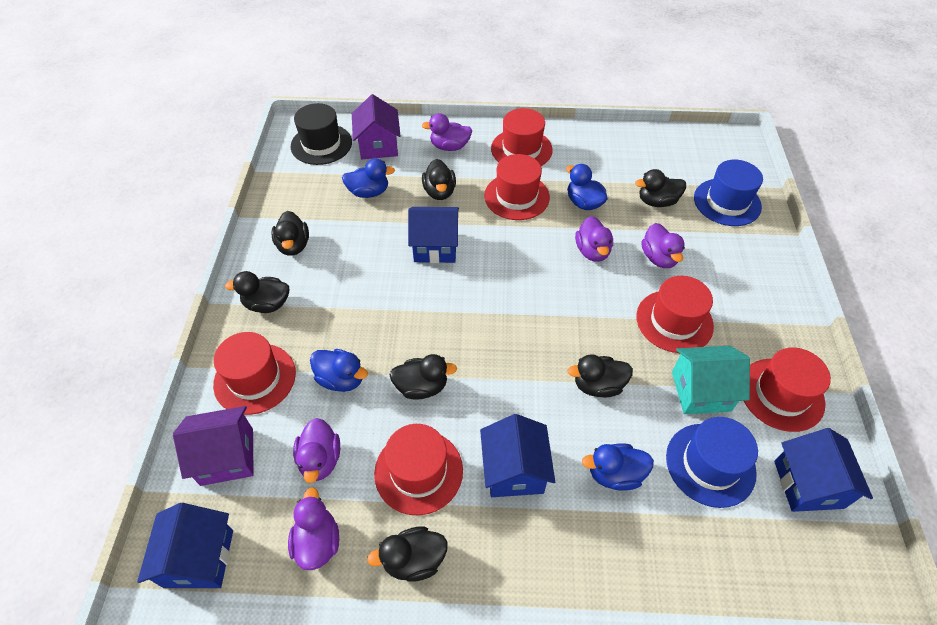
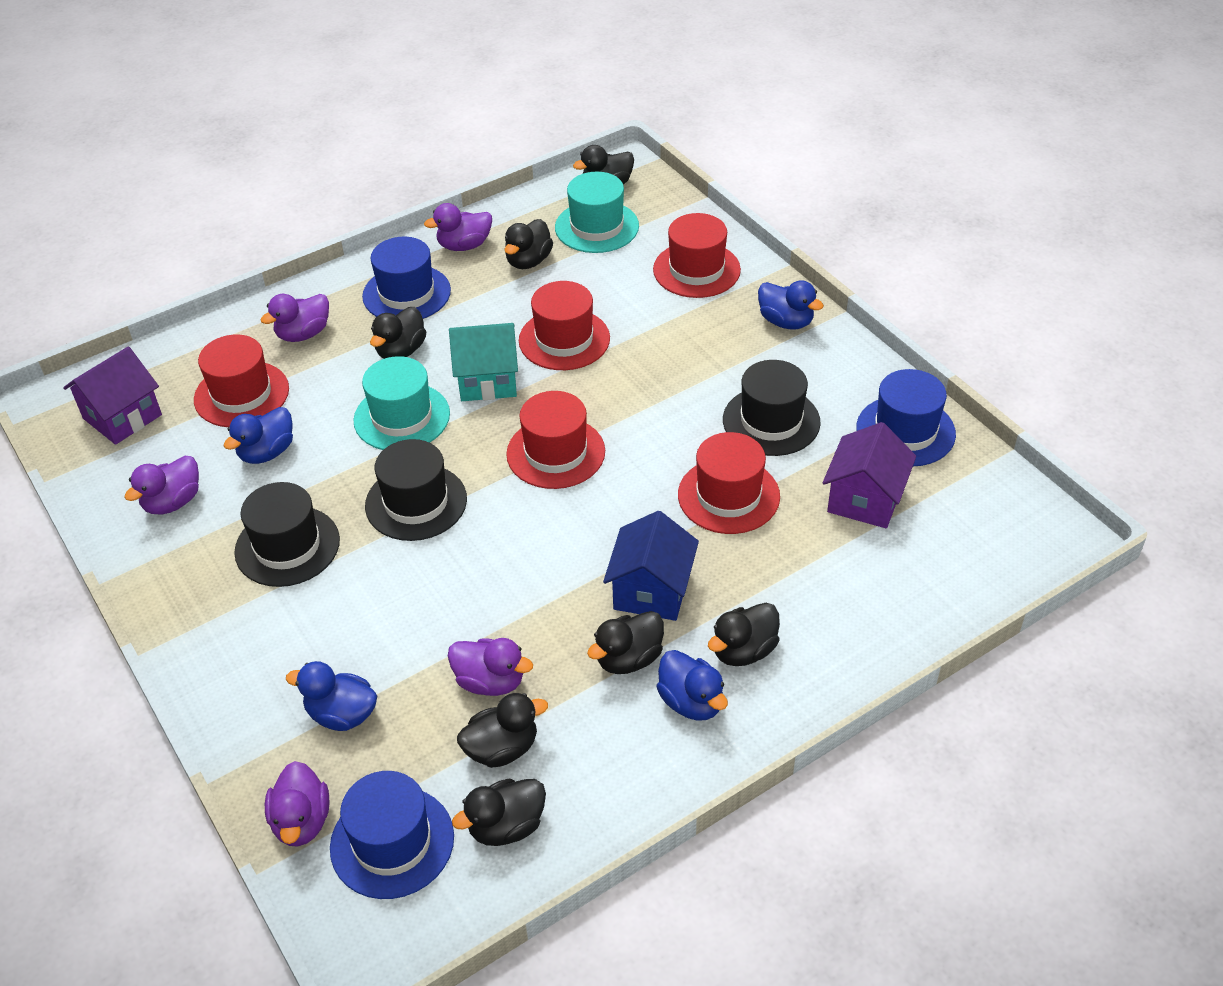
black hat: [290,103,352,165] = 1 -> [234,482,340,587] [365,439,467,541] [723,360,821,456] = 3
blue hat: [666,417,758,508] [694,160,763,226] = 2 -> [330,771,454,899] [362,237,451,319] [856,369,956,466] = 3
blue house: [137,503,233,588] [408,207,459,263] [480,414,555,497] [774,428,873,512] = 4 -> [603,511,699,621] = 1
red hat: [213,332,296,415] [374,424,463,515] [484,154,550,220] [491,108,553,166] [636,276,714,353] [744,347,831,432] = 6 -> [194,334,289,427] [506,391,605,489] [519,281,610,370] [653,213,741,298] [678,432,780,534] = 5
turquoise hat: none = 0 -> [353,356,450,450] [555,172,639,253] = 2

